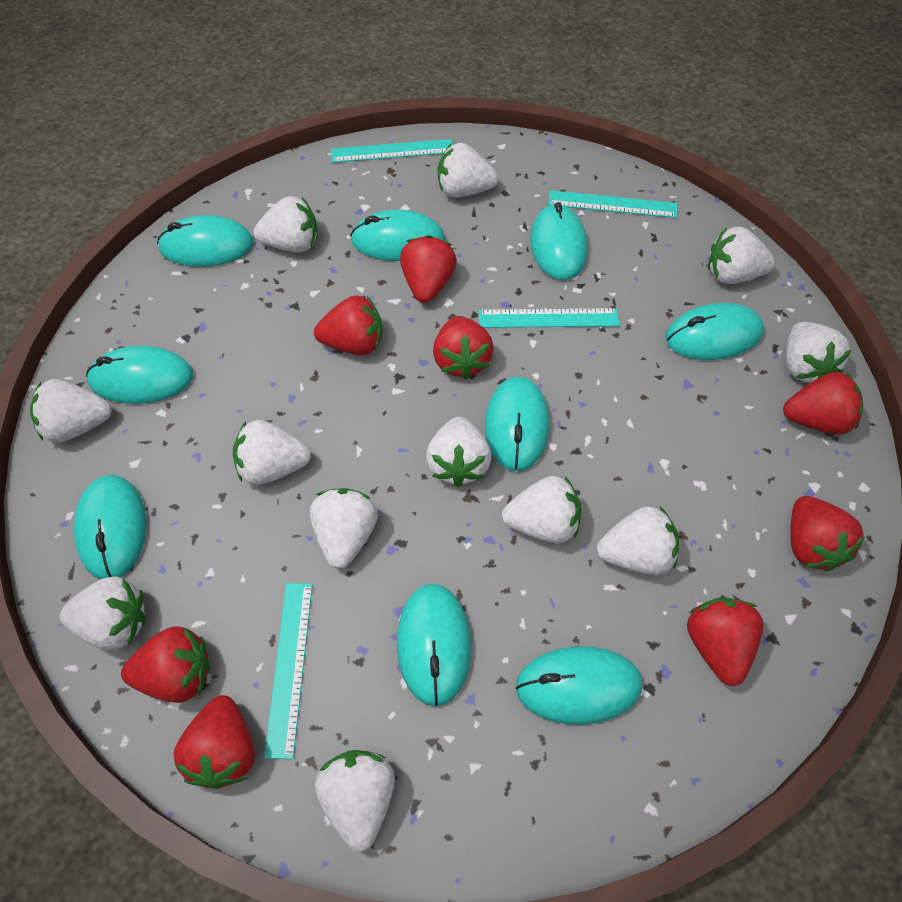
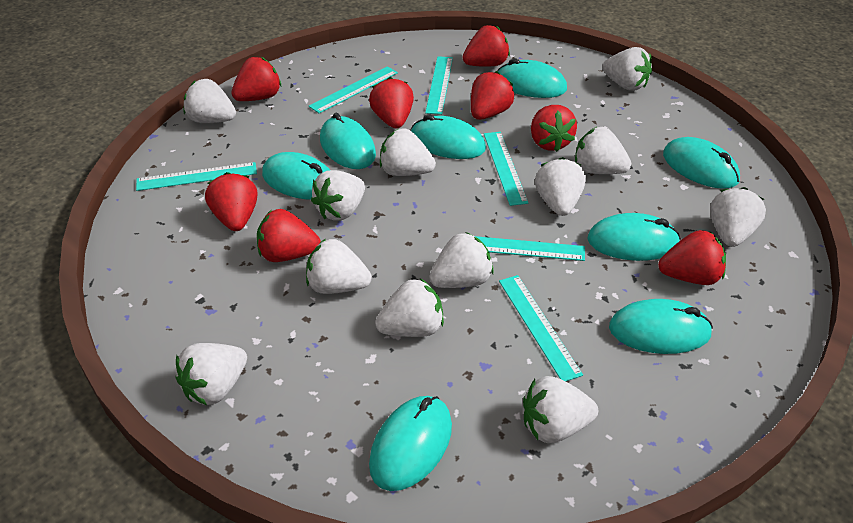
turquoise mouse: [74,475,147,579] [86,346,193,404] [157,215,254,267] [350,210,445,261] [397,583,471,707] [485,377,550,471] [516,646,642,725] [530,202,588,280] [665,303,764,360] = 9 -> [262,152,330,200] [320,113,376,169] [369,396,452,491] [411,114,486,159] [497,58,567,98] [587,213,681,261] [609,299,713,354] [663,137,740,189] = 8
turquoise ruler: [264,583,313,759] [331,139,453,163] [479,308,620,328] [548,190,677,218] = 4 -> [136,162,257,191] [309,66,398,113] [425,56,453,115] [475,236,585,261] [484,132,528,206] [499,275,583,381] = 6

